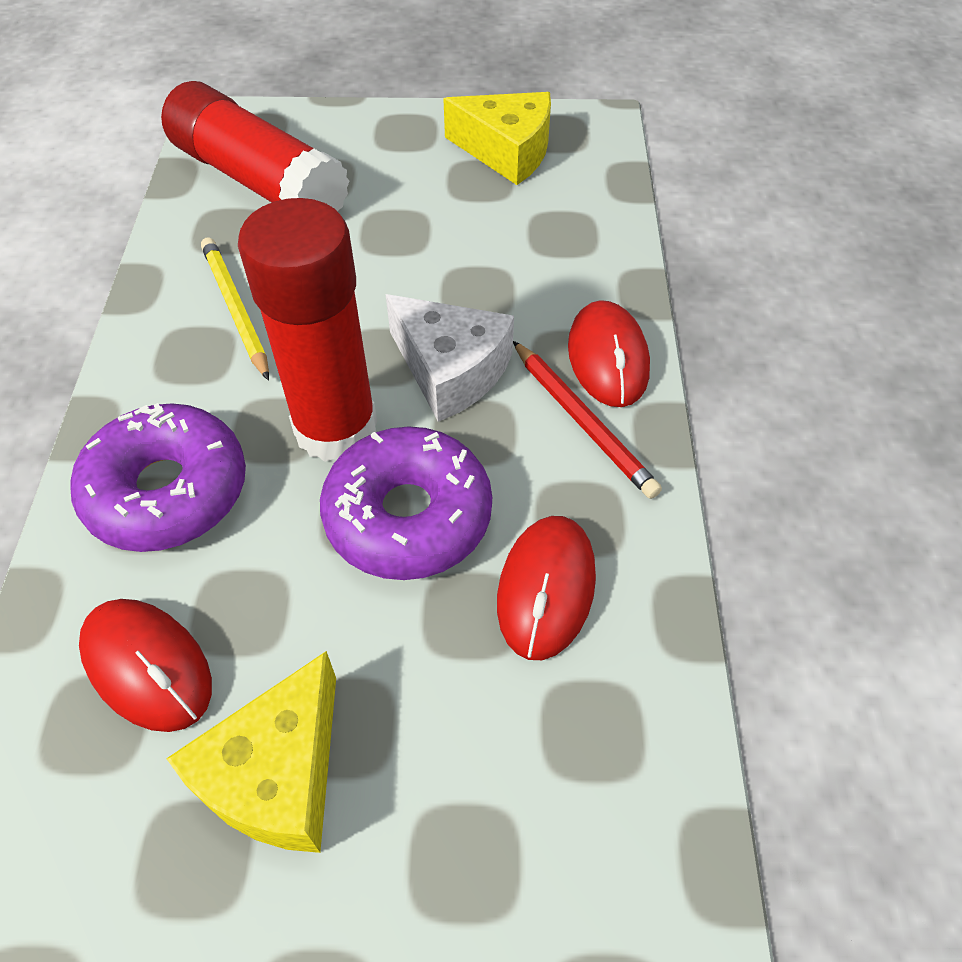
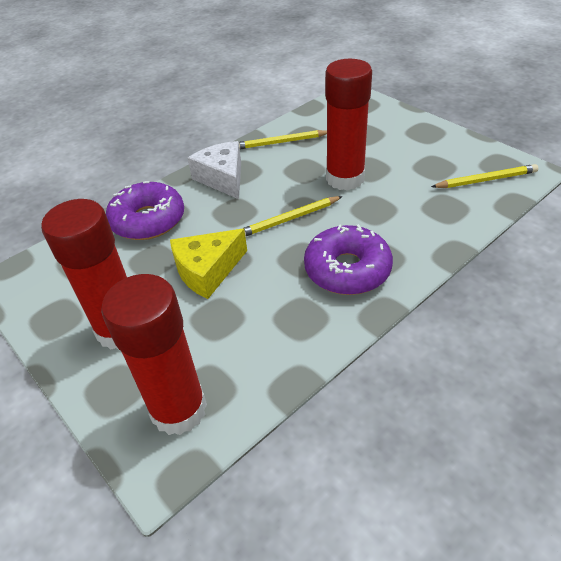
red glue stick: [161,81,349,212] [238,198,377,462] = 2 -> [41,199,127,350] [101,274,207,435] [325,59,372,191] = 3
red mouse: [79,599,212,732] [497,516,596,660] [568,300,650,407] = 3 -> none = 0
red pencil: [513,341,662,499] = 1 -> none = 0
yellow cheese: [166,651,336,853] [443,92,551,185] = 2 -> [170,229,247,299] = 1
yellow pencil: [201,238,269,381] = 1 -> [239,130,327,149] [243,196,343,236] [431,164,538,188] = 3

